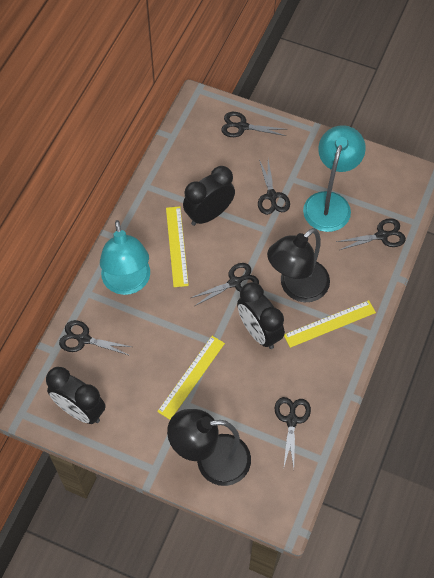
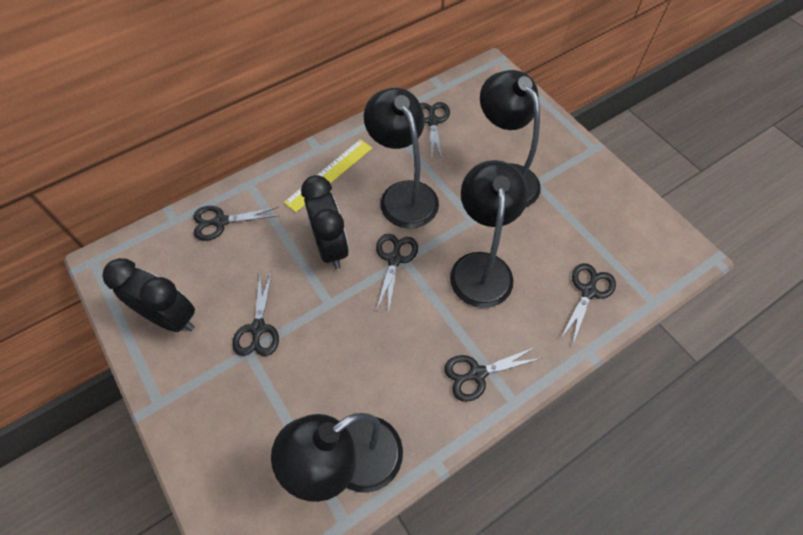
black clock: [46,367,106,424] [183,166,235,226] [237,282,285,349] = 3 -> [102,258,195,332] [301,175,349,269] = 2
black lamp: [167,409,251,486] [267,228,330,302] = 2 -> [271,413,403,502] [364,88,439,229] [450,160,528,308] [480,70,541,208] = 4
turquoise lamp: [100,220,150,295] [303,125,366,232] = 2 -> none = 0
yellow ruler: [157,336,225,420] [166,206,189,287] [284,300,376,348] = 3 -> [284,139,372,212] = 1

